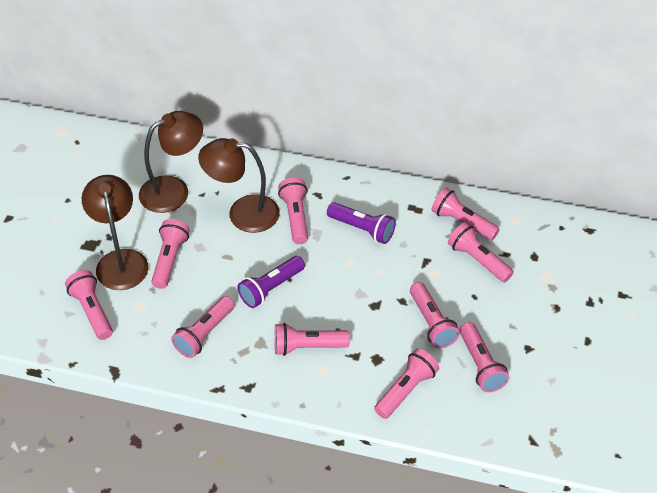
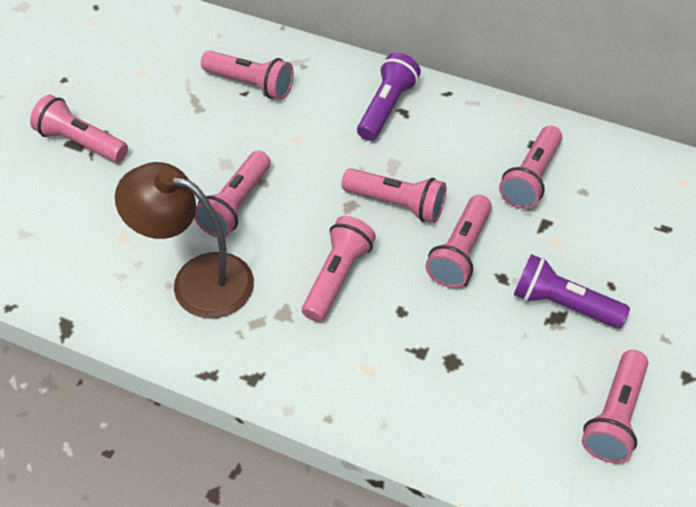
brown lamp: [82,175,148,290] [139,111,203,213] [198,138,280,233] = 3 -> [115,162,254,319] = 1
pink flashlight: [65,270,113,340] [151,219,190,289] [171,296,235,358] [274,323,350,356] [278,177,308,244] [374,349,439,419] [410,282,460,349] [431,188,500,240] [448,222,514,282] [459,322,509,392] = 10 -> [30,95,128,163] [194,151,271,237] [201,51,294,100] [302,216,376,322] [342,168,446,223] [426,195,492,288] [499,126,562,209] [582,350,648,463] = 8

